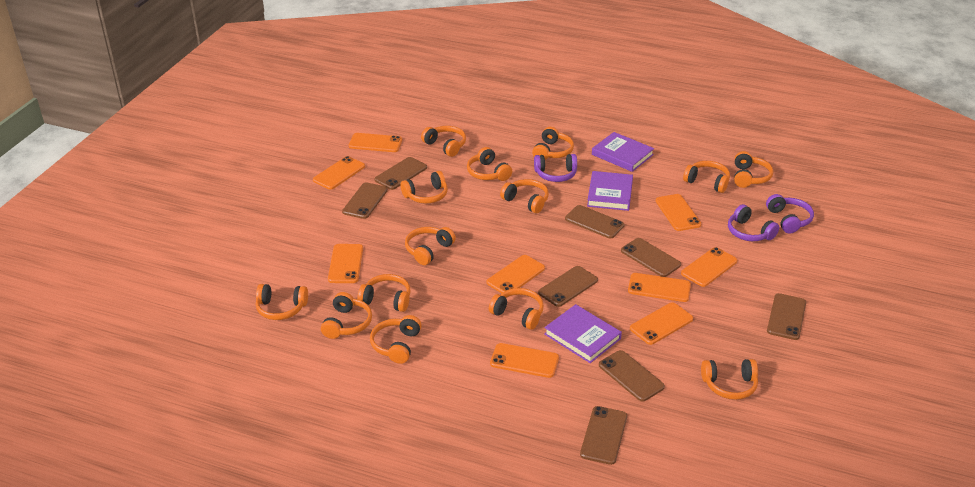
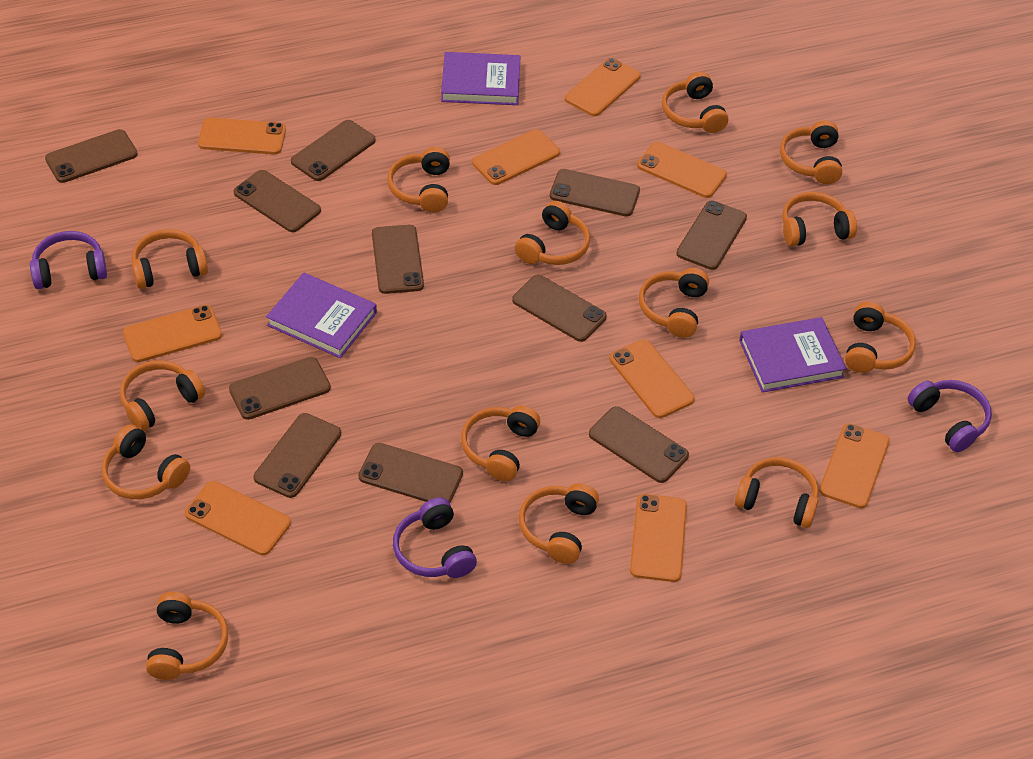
brown phone: [342,182,388,219] [374,157,427,190] [538,266,598,307] [565,205,625,238] [580,406,627,465] [599,350,665,401] [621,238,681,277] [767,293,806,340] = 8 -> [45,129,138,183] [229,357,331,420] [234,170,321,232] [254,413,341,498] [291,120,376,181] [358,443,463,503] [372,225,424,294] [512,275,607,342] [550,169,640,216] [589,406,689,483] [676,201,747,270] = 11

